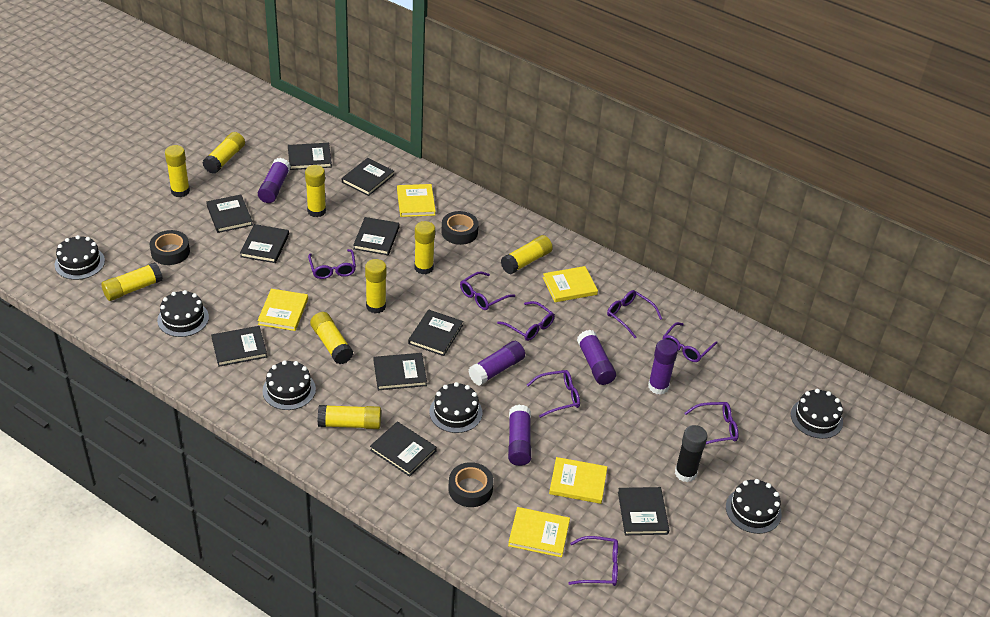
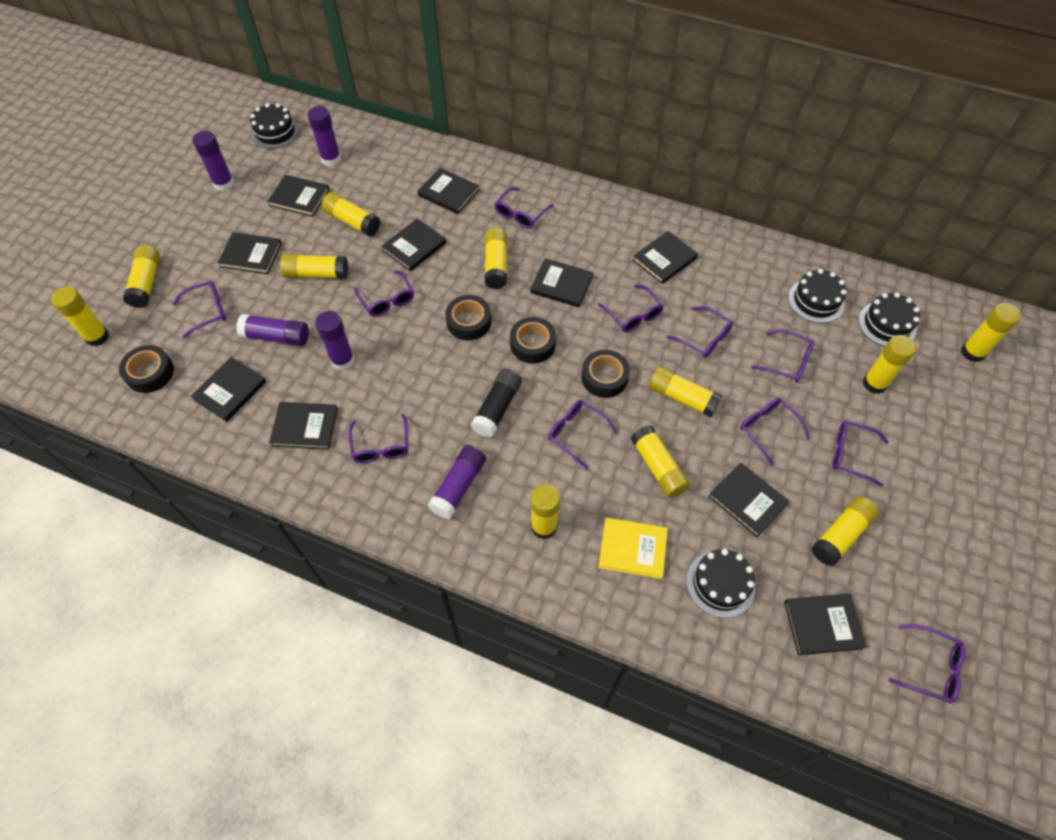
black cake: [55,235,105,280] [157,290,209,337] [262,360,316,410] [429,382,482,433] [726,479,782,534] [791,389,843,439] = 6 -> [250,103,299,149] [687,549,755,618] [788,269,847,323] [859,293,920,346] = 4
black tape: [149,230,190,265] [441,211,479,245] [448,462,494,507] = 3 -> [119,345,174,393] [445,295,491,340] [510,317,556,363] [581,350,630,398] = 4
purple glasses: [308,249,356,279] [460,272,515,310] [497,301,555,341] [527,370,580,418] [568,536,618,586] [607,290,662,338] [663,322,718,362] [685,402,738,444] = 8 -> [172,281,226,338] [348,414,409,463] [354,270,414,317] [495,187,554,228] [548,400,618,469] [598,285,664,332] [666,306,733,358] [740,398,810,466] [751,329,815,382] [832,421,888,487] [888,624,965,703] = 11
yellow book: [257,289,308,331] [397,184,436,217] [508,507,570,557] [543,266,598,302] [549,457,607,504] = 5 -> [598,518,668,579] = 1
yellow glue stick: [101,262,163,301] [165,145,190,197] [203,132,245,174] [305,165,326,217] [310,312,353,364] [318,405,381,429] [365,259,386,314] [414,221,435,274] [501,235,553,275] = 9 -> [51,287,109,346] [123,245,160,308] [280,254,348,279] [321,192,381,237] [485,228,507,289] [531,484,560,539] [631,425,690,498] [649,366,722,418] [811,496,879,566] [863,335,916,394] [961,303,1021,362] = 11

